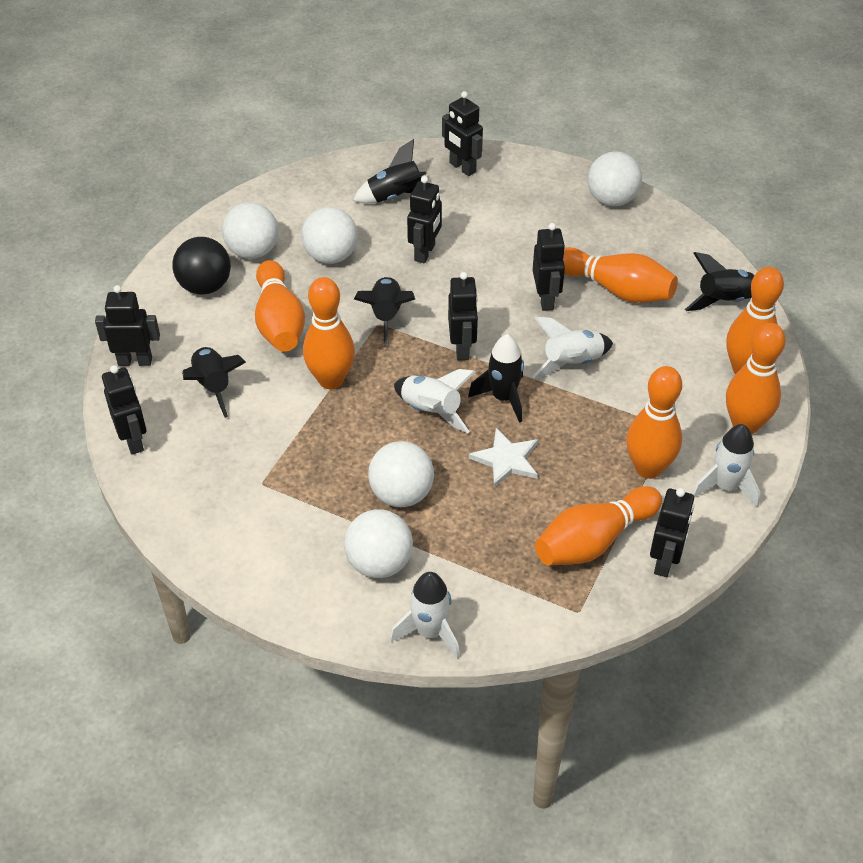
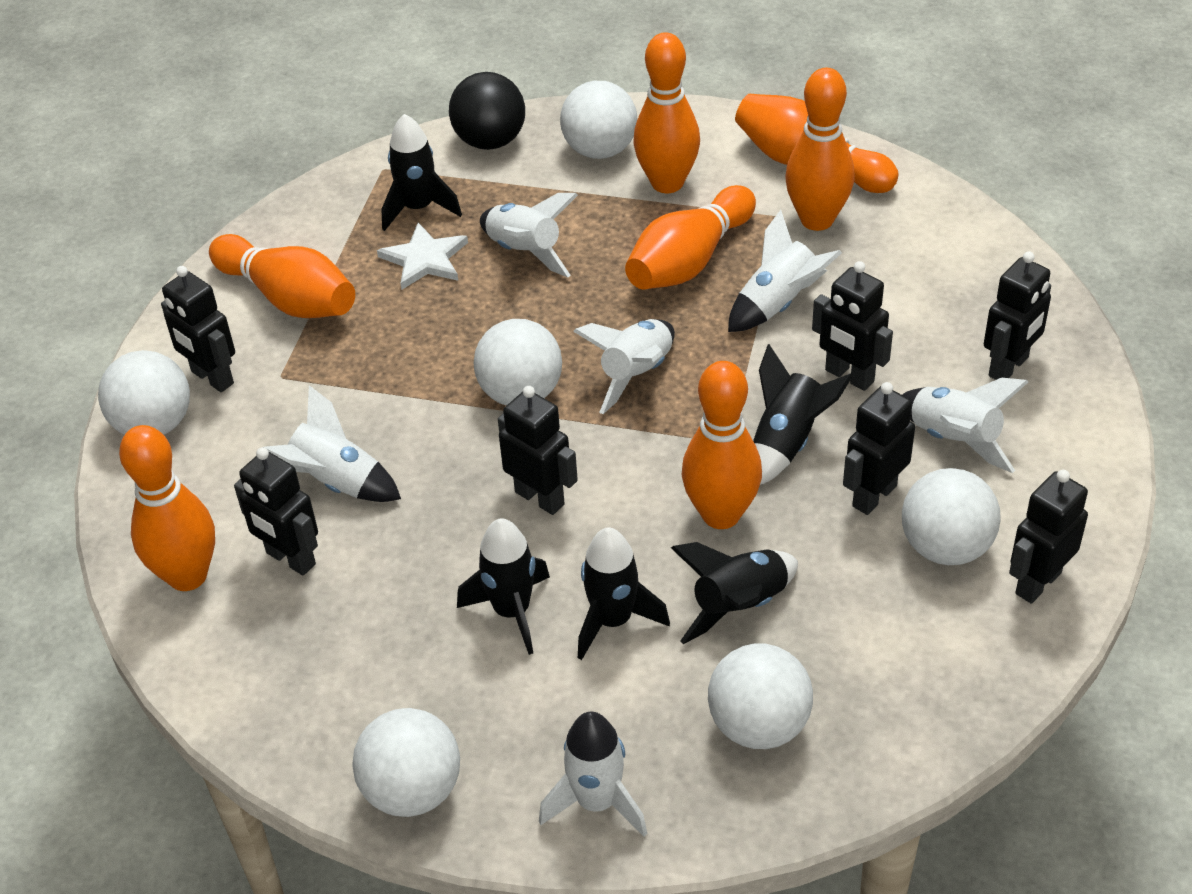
white ball: [222,202,279,259] [301,207,358,264] [344,509,413,578] [368,441,434,507] [588,151,642,206] = 5 -> [98,350,190,435] [352,708,460,817] [473,319,562,406] [560,81,637,159] [708,644,813,749] [902,468,1001,565] = 6
white rocket: [390,572,460,659] [394,369,475,433] [532,317,613,378] [692,424,760,507] = 4 -> [264,385,401,502] [480,193,578,277] [539,711,647,837] [573,319,675,414] [728,210,842,332] [902,378,1028,473] = 6

